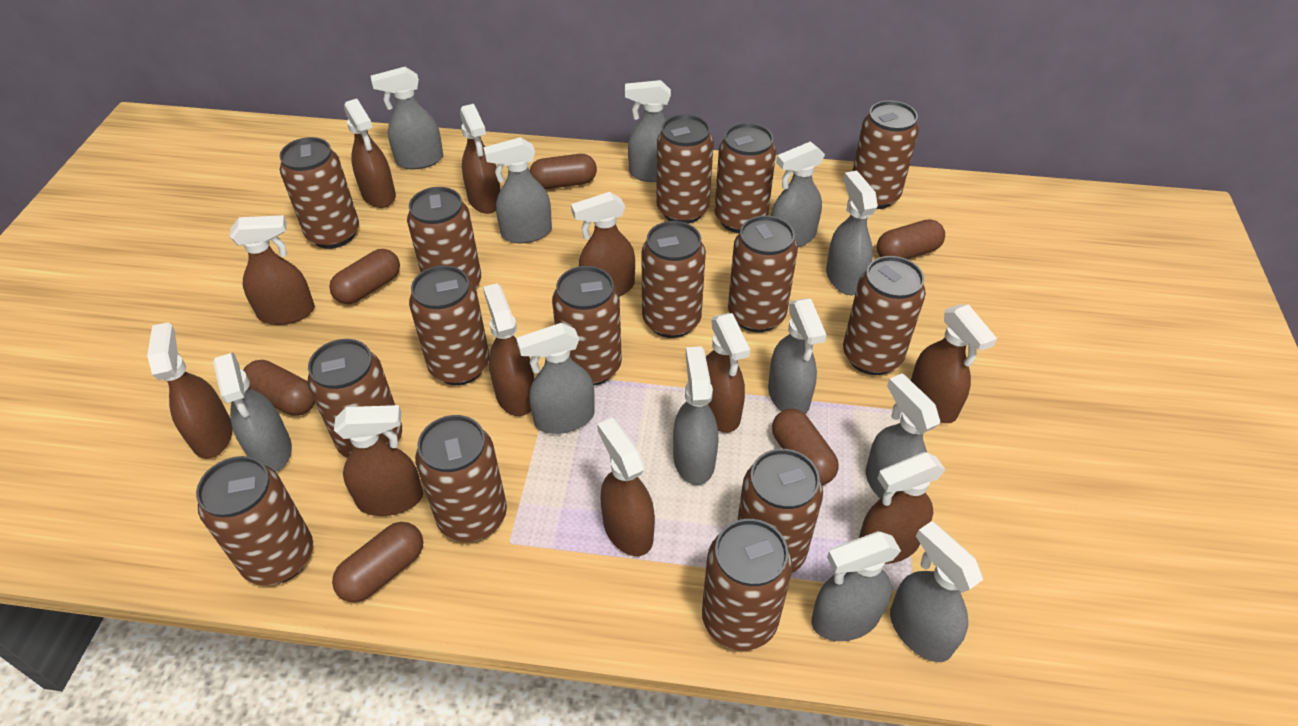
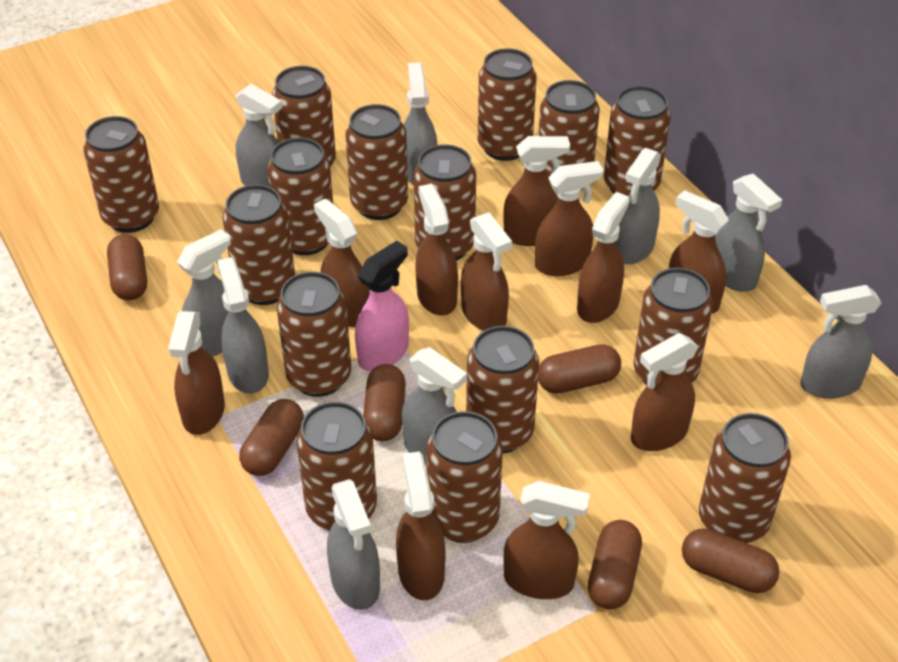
grey spray bottle: [213,353,292,472] [371,67,443,169] [483,137,552,243] [516,323,595,434] [625,80,671,182] [673,346,718,485] [768,298,826,414] [771,141,825,247] [811,531,901,641] [826,171,878,295] [866,373,940,498] [890,521,983,662] = 12 -> [177,229,231,356] [217,257,269,394] [235,84,282,187] [327,479,380,610] [402,347,467,465] [404,62,437,185] [615,148,661,264] [715,173,782,292] [800,285,881,399] = 9
pink spray bottle: none = 0 -> [355,241,409,371] = 1

